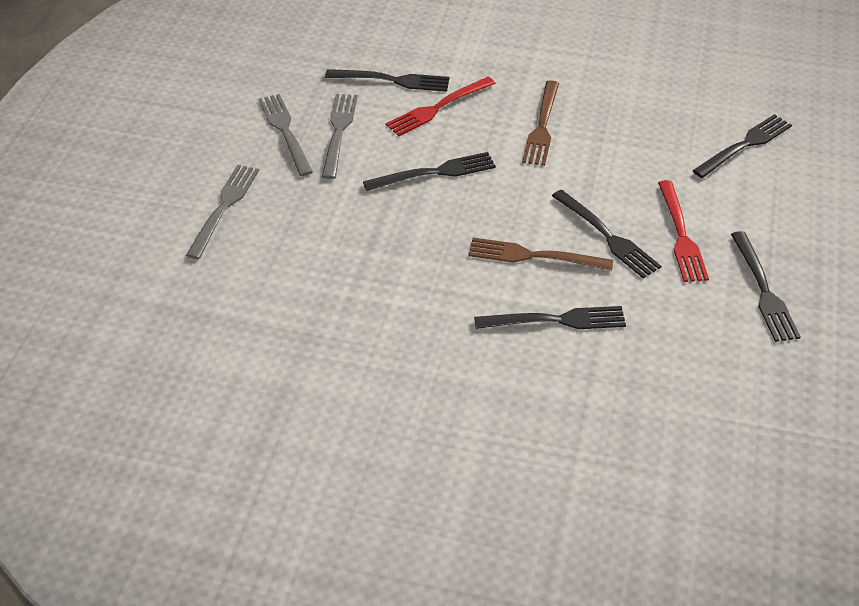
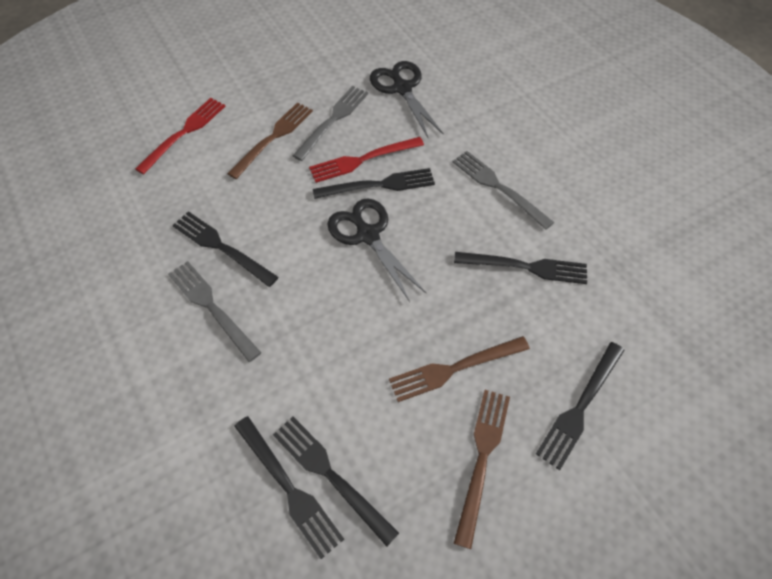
black scissors: none = 0 -> [327,198,427,302] [370,61,444,137] = 2
brown fork: [468,238,613,271] [522,80,559,166] = 2 -> [227,102,313,179] [389,336,530,402] [454,390,510,549] = 3

